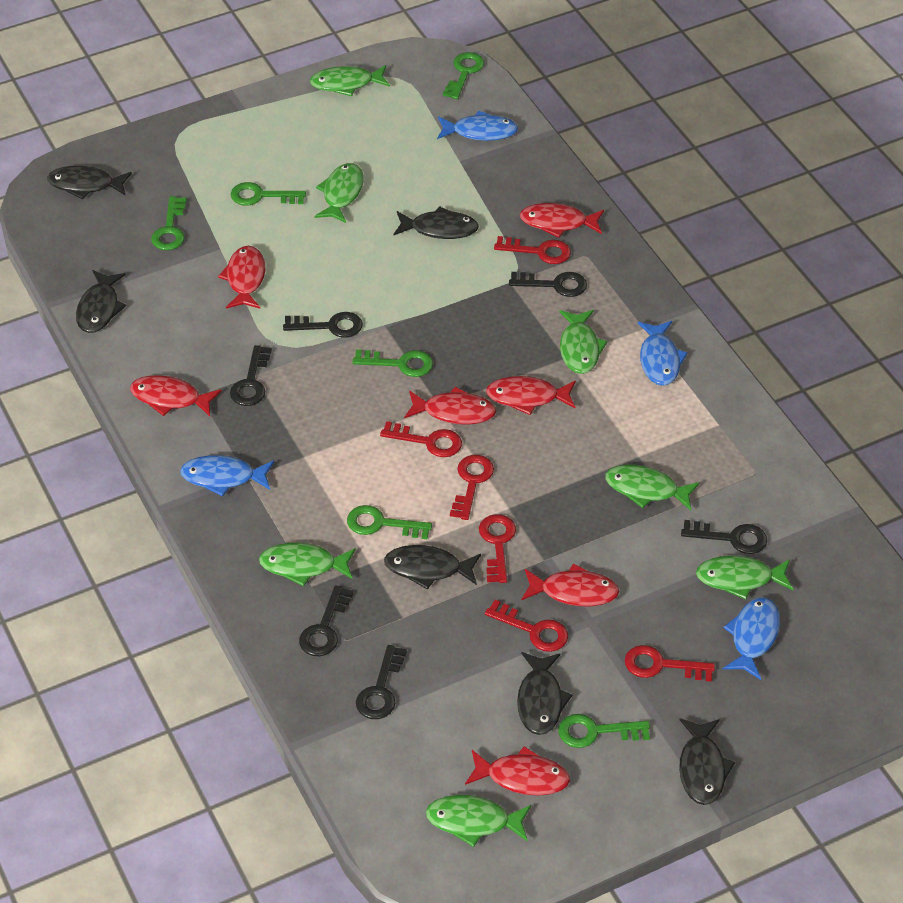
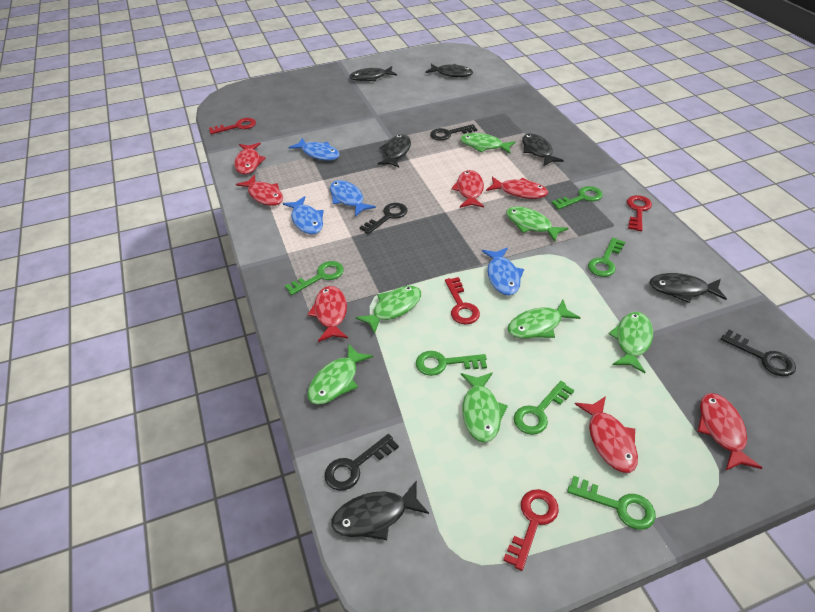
black key: [230,345,272,406] [283,312,363,338] [299,585,353,656] [356,645,407,719] [509,272,587,297] [681,520,767,554] = 6 -> [325,434,399,491] [360,203,407,234] [430,124,477,141] [721,330,796,376] = 4
red key: [380,421,462,457] [450,455,494,520] [479,514,516,583] [485,600,568,652] [494,236,571,264] [625,645,715,682] = 6 -> [209,118,256,134] [445,277,480,325] [503,489,559,571] [627,195,652,231] = 4

